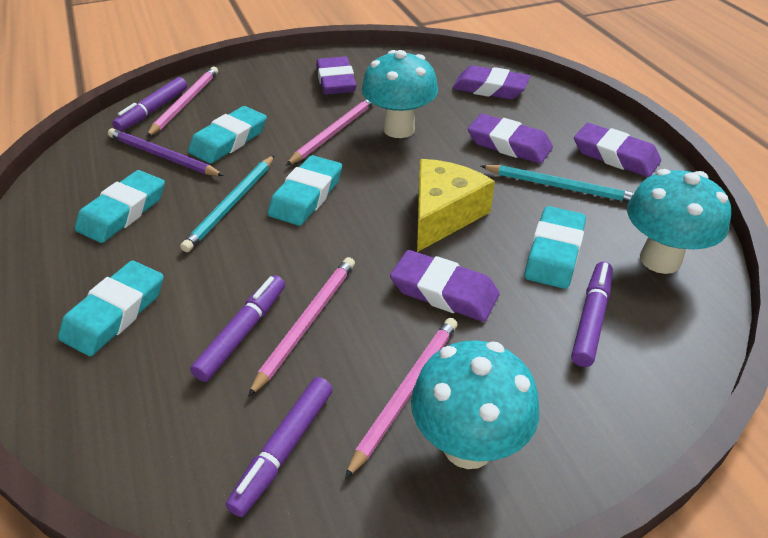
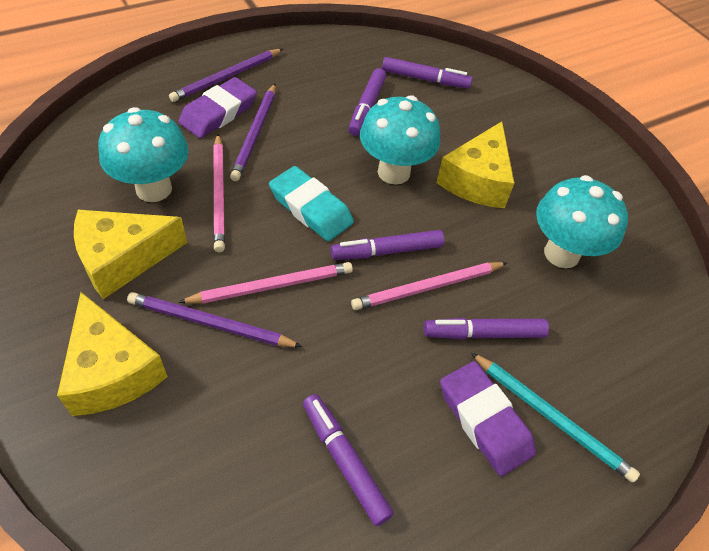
pink pencil: [146,66,218,137] [248,257,355,397] [286,99,373,166] [345,318,458,479] = 4 -> [178,262,353,304] [213,134,225,252] [351,262,507,310] = 3
purple eraser: [316,56,356,95] [390,250,500,322] [452,65,530,99] [468,114,553,164] [574,123,661,177] = 5 -> [179,77,257,138] [440,361,536,476] = 2
purple marker: [112,77,187,131] [190,275,285,382] [226,377,333,517] [571,262,613,367] = 4 -> [303,394,394,526] [331,230,444,260] [348,68,386,136] [382,57,472,88] [424,318,549,340] = 5
purple pencil: [108,128,224,176] = 1 -> [127,292,302,347] [169,49,283,102] [230,84,276,181] = 3
turquoise eraser: [58,261,164,356] [75,170,165,243] [188,106,267,164] [268,155,342,226] [525,206,586,289] = 5 -> [269,166,354,241] = 1
turquoise pencil: [180,155,275,252] [481,165,634,202] = 2 -> [471,353,640,483] = 1
yellow cheese: [417,159,495,252] = 1 -> [57,292,168,416] [74,210,187,299] [436,122,515,208] = 3

